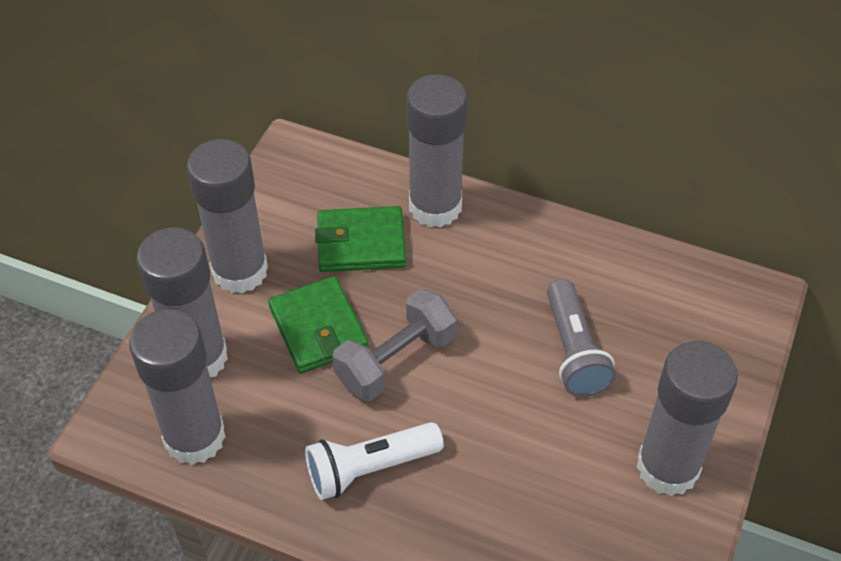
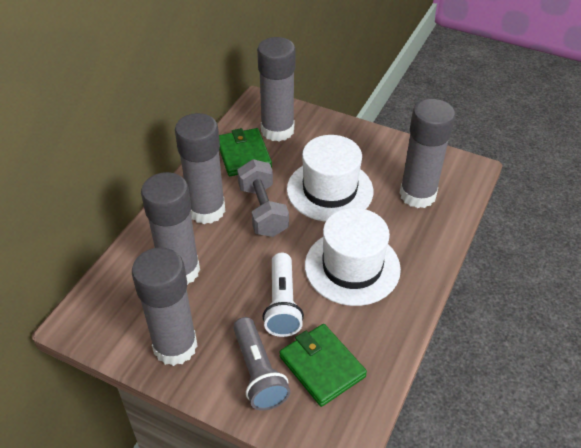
white hat: none = 0 -> [287,135,373,222] [305,208,401,306] = 2

